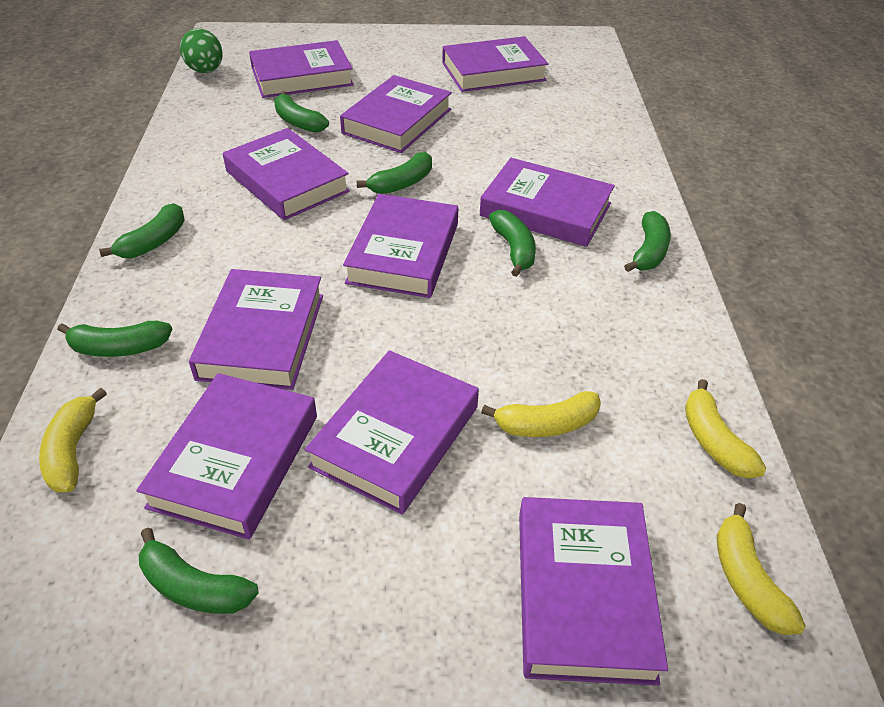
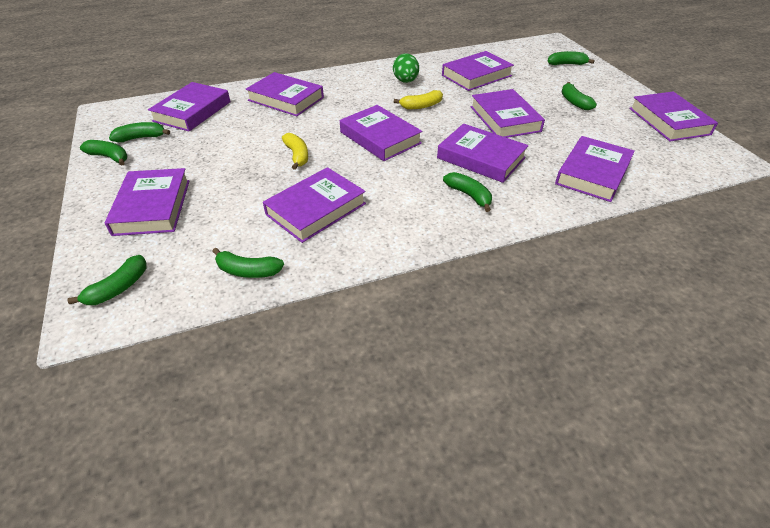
yellow banana: [39,387,107,492] [481,391,601,437] [685,379,766,479] [717,503,806,635] = 4 -> [282,133,308,170] [394,90,443,109] = 2

